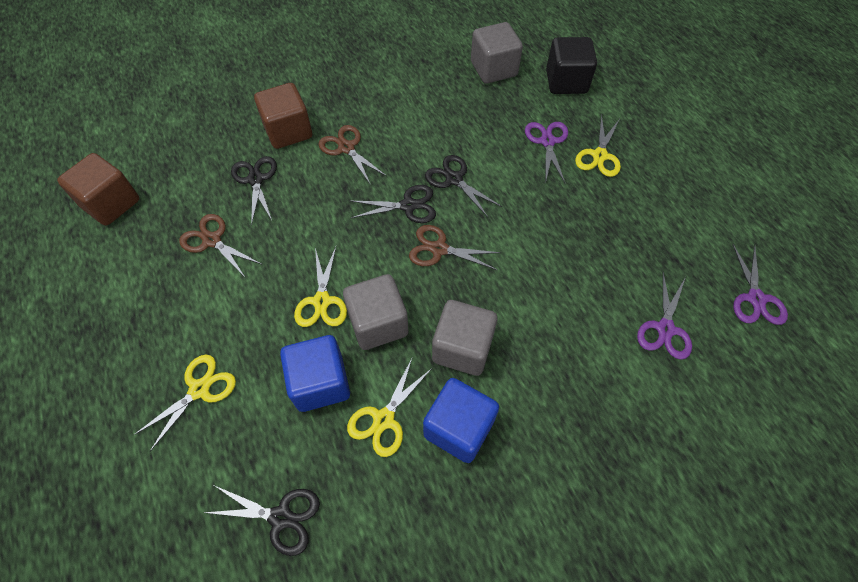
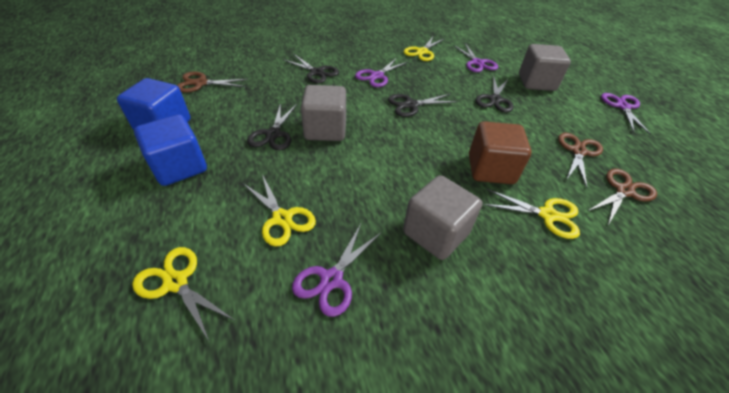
black cube: [546,37,597,94] = 1 -> none = 0
brown cube: [57,153,139,226] [254,83,312,149] = 2 -> [469,121,532,184] = 1
purple scissors: [525,122,568,183] [637,273,692,360] [732,244,788,325] = 3 -> [292,224,381,317] [355,58,408,87] [453,43,498,72] [601,93,651,135] = 4

